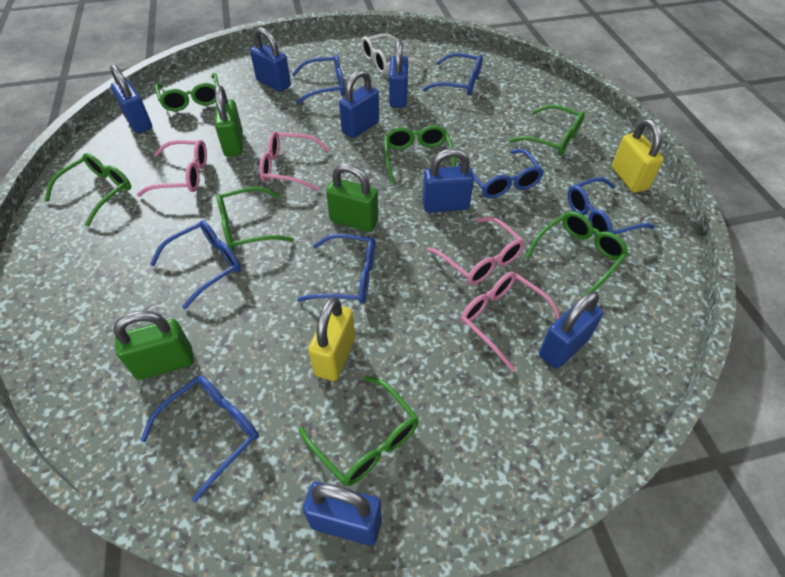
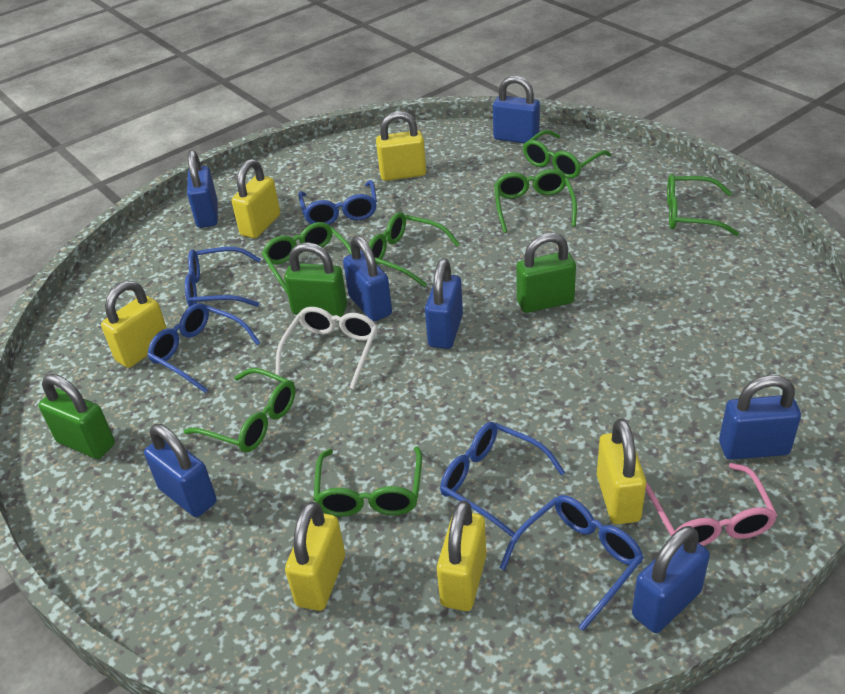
blue glasses: [140,375,259,502] [150,220,241,309] [292,54,345,105] [297,234,375,304] [423,53,483,95] [458,149,544,198] [568,177,655,236] = 7 -> [147,303,260,393] [185,247,261,307] [298,180,377,225] [440,422,565,537] [500,495,644,631] = 5
pink glasses: [137,140,207,197] [259,131,330,191] [427,217,525,285] [460,271,561,372] = 4 -> [645,463,777,546] = 1
yellow padlock: [308,297,355,381] [612,119,664,193] = 2 -> [101,281,167,368] [232,159,280,238] [285,502,345,611] [376,111,426,181] [437,500,486,611] [597,419,646,524] = 6

